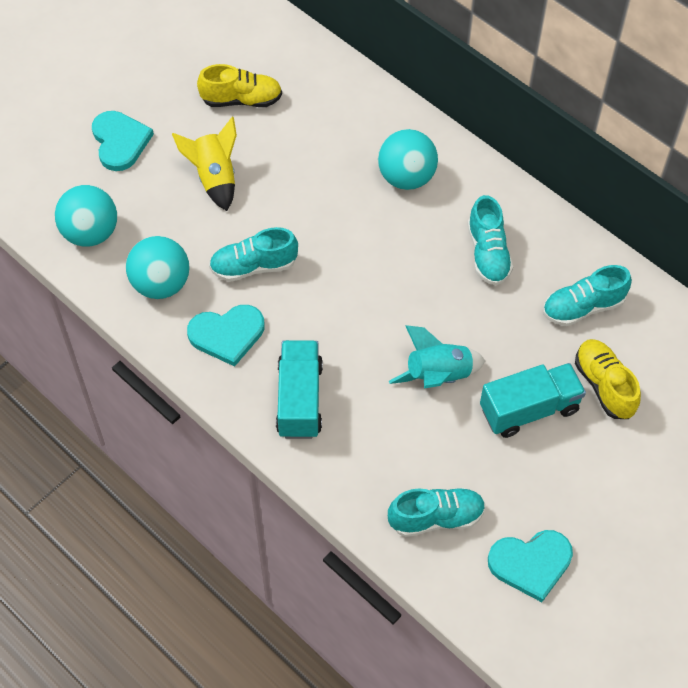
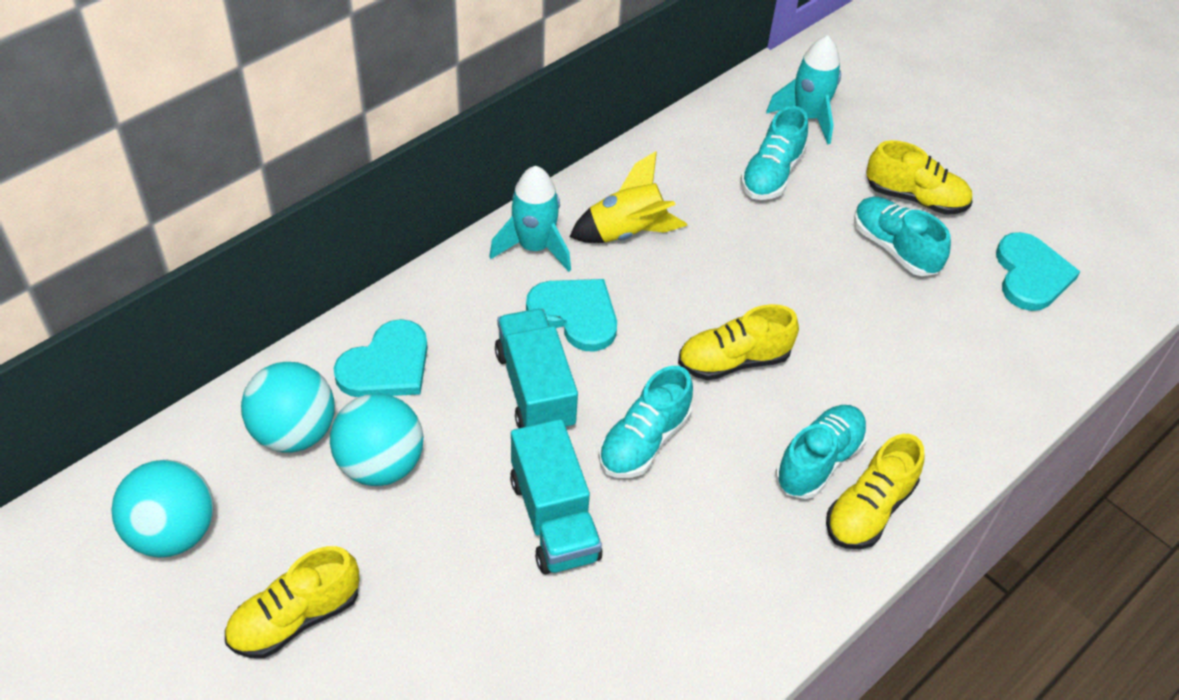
turquoise rocket: [389,325,485,388] = 1 -> [489,166,571,272] [766,35,841,145] = 2
yellow shoe: [197,64,282,107] [575,339,641,419] = 2 -> [225,546,360,658] [678,304,799,380] [826,434,924,549] [867,140,972,215] = 4

